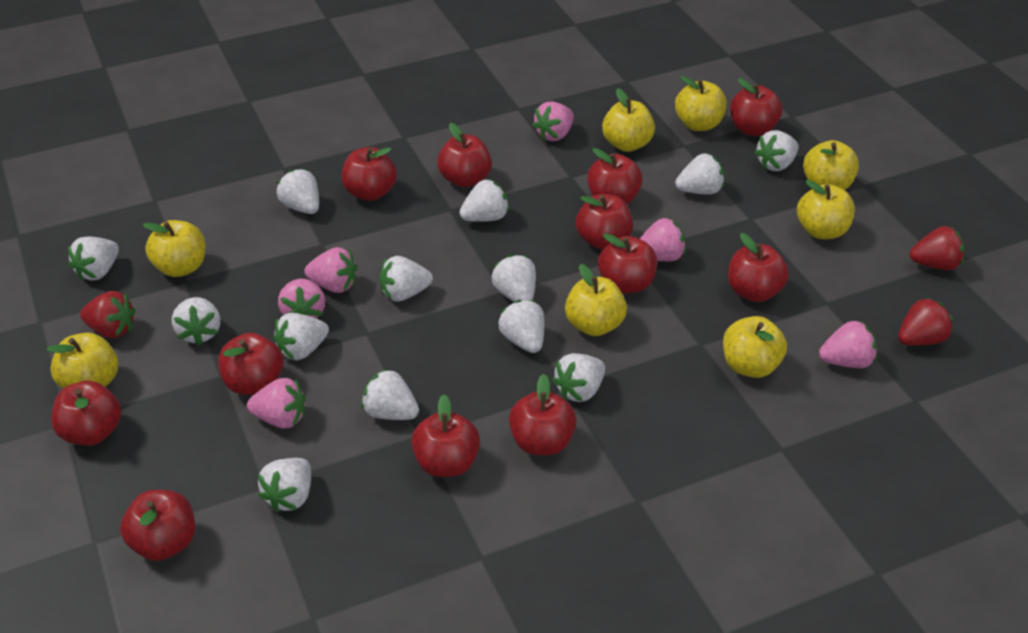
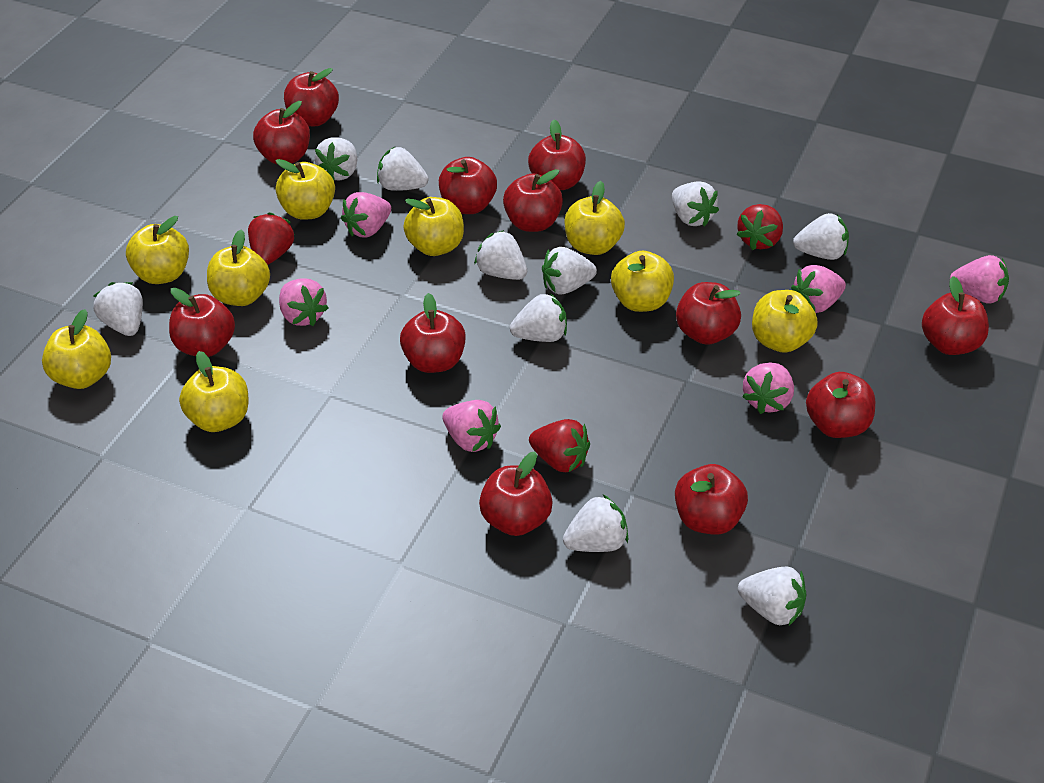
white strawberry: [68,236,119,281] [172,297,220,345] [258,458,311,513] [273,313,329,360] [276,169,319,214] [361,368,419,420] [380,256,433,302] [460,179,509,222] [492,254,536,302] [498,300,544,353] [552,353,605,402] [675,153,724,195] [754,130,799,171] = 13 -> [94,282,143,336] [314,137,357,180] [377,147,428,191] [474,230,527,280] [510,293,567,342] [542,247,597,295] [563,495,628,552] [672,181,719,227] [738,566,806,625] [793,213,849,260] = 10
yellow apple: [47,333,118,389] [142,220,205,277] [565,264,627,336] [602,88,655,152] [675,76,727,131] [723,316,787,378] [797,180,855,239] [803,140,859,190] = 8 -> [42,309,111,389] [126,216,189,284] [179,351,249,432] [207,230,270,306] [275,159,335,220] [403,197,464,256] [565,181,625,255] [611,250,674,312] [752,290,818,353] = 9

